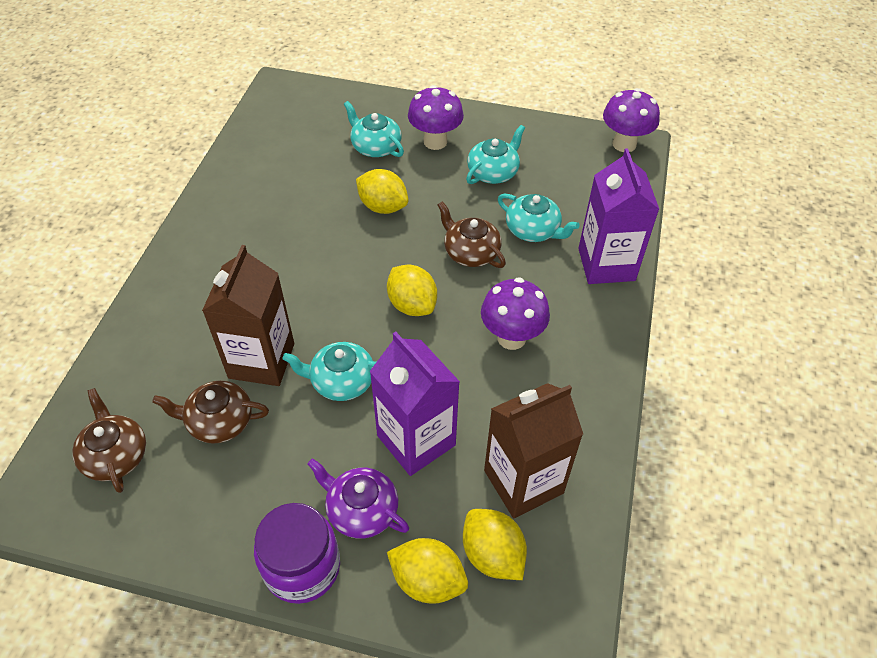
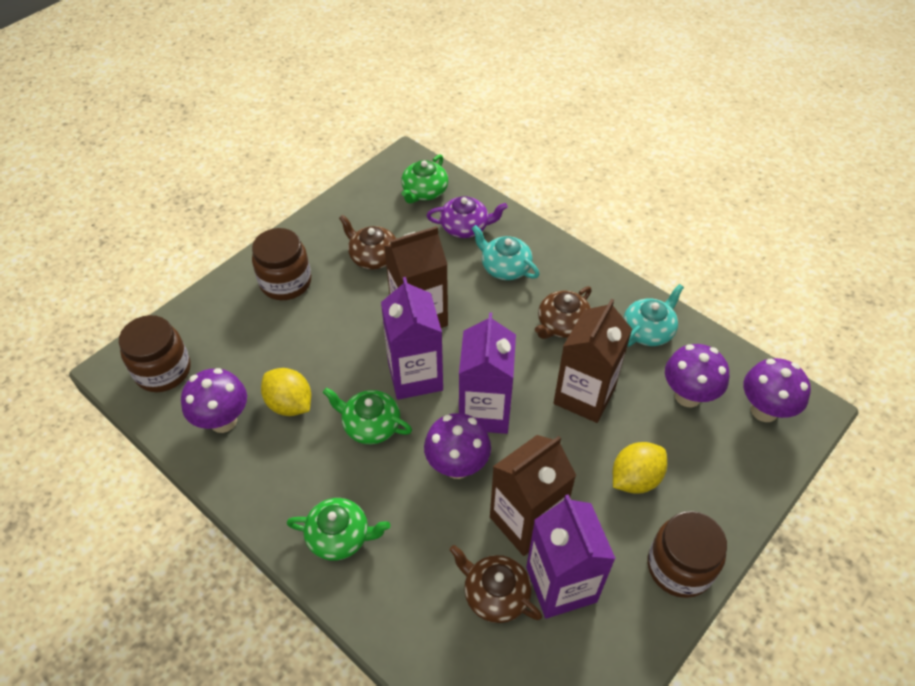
brown carton: [202,245,294,386] [484,383,583,518] = 2 -> [384,226,448,328] [490,435,576,556] [554,298,632,423] = 3
brown jar: none = 0 -> [119,315,191,392] [252,228,311,300] [648,511,727,598] = 3
green teapot: none = 0 -> [286,498,390,561] [323,388,412,444] [401,154,448,204] = 3
purple carton: [370,332,460,476] [578,148,659,284] = 2 -> [381,277,443,400] [459,312,516,434] [526,494,616,619] = 3
purple jar: [254,503,340,604] = 1 -> none = 0
purple mushroom: [408,85,464,150] [481,277,550,350] [603,88,660,152] = 3 -> [181,368,247,433] [424,413,491,479] [665,344,729,407] [744,358,811,422] = 4
turquoise teapot: [282,342,376,401] [344,101,404,157] [466,125,525,184] [498,193,580,242] = 4 -> [471,225,540,280] [624,284,684,347] = 2
yellow lemon: [356,169,408,214] [387,265,437,316] [387,538,468,604] [463,509,527,580] = 4 -> [261,368,311,416] [613,442,667,494] = 2

